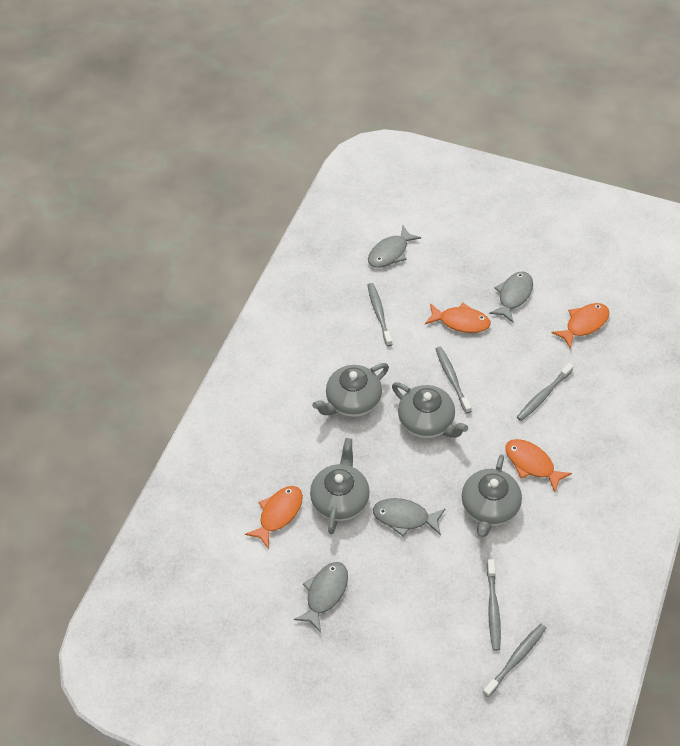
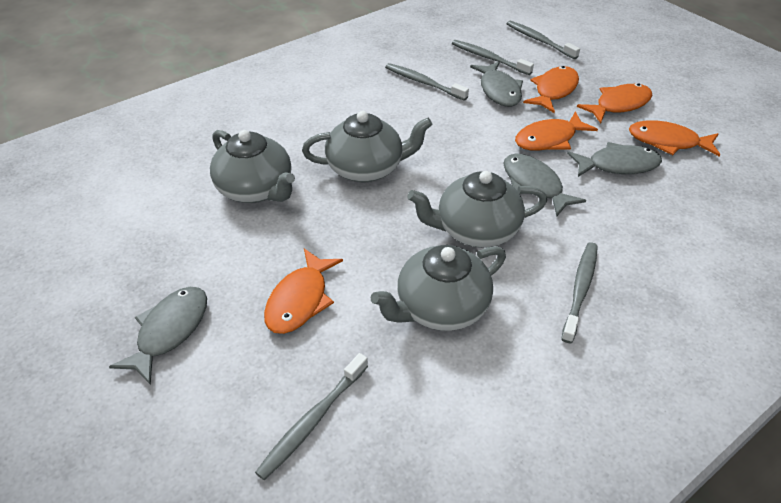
orange fish: [245,486,303,549] [425,303,491,333] [505,439,572,492] [551,303,609,349] = 4 -> [264,248,343,334] [515,111,598,151] [523,66,579,113] [577,83,652,124] [629,121,720,157] = 5

